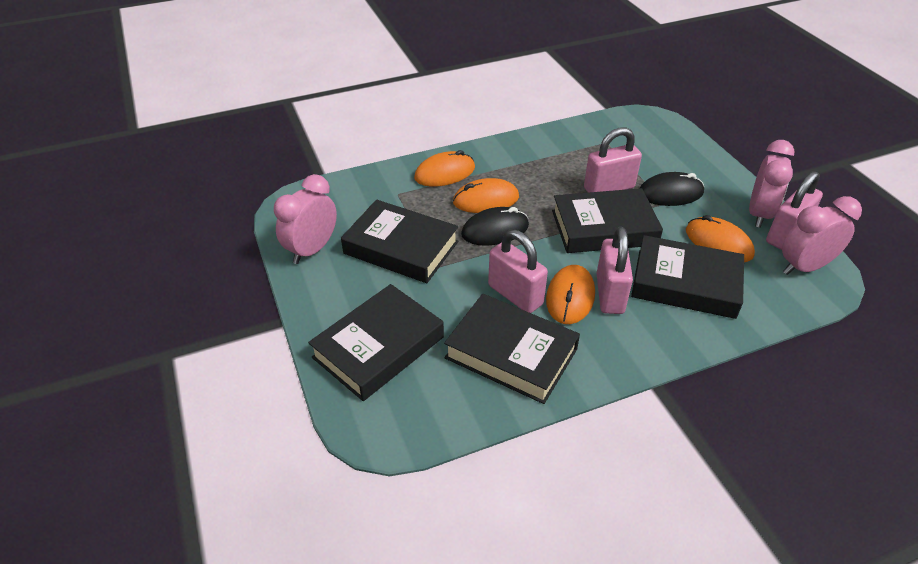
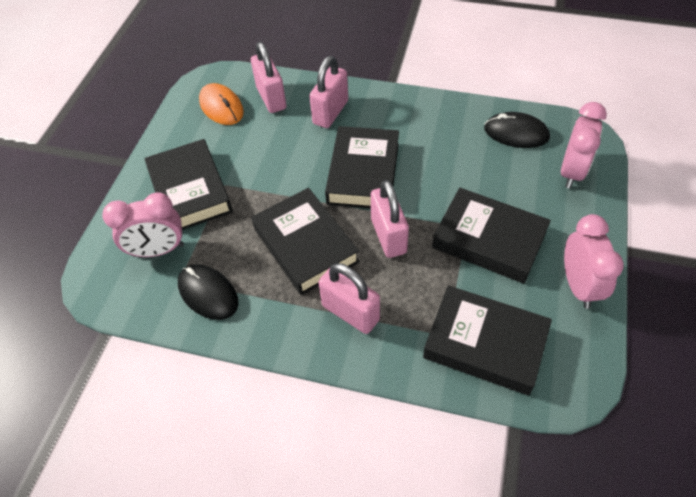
orange mouse: [414,150,475,187] [453,178,519,213] [546,265,595,324] [686,215,755,262] = 4 -> [199,83,244,125] = 1

